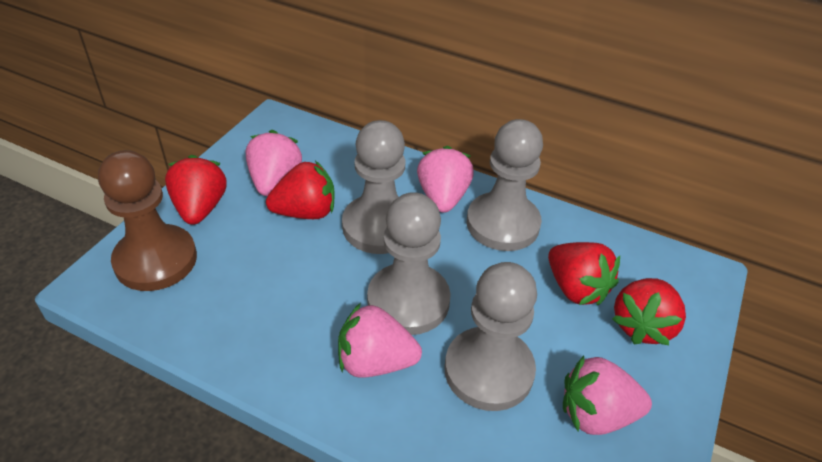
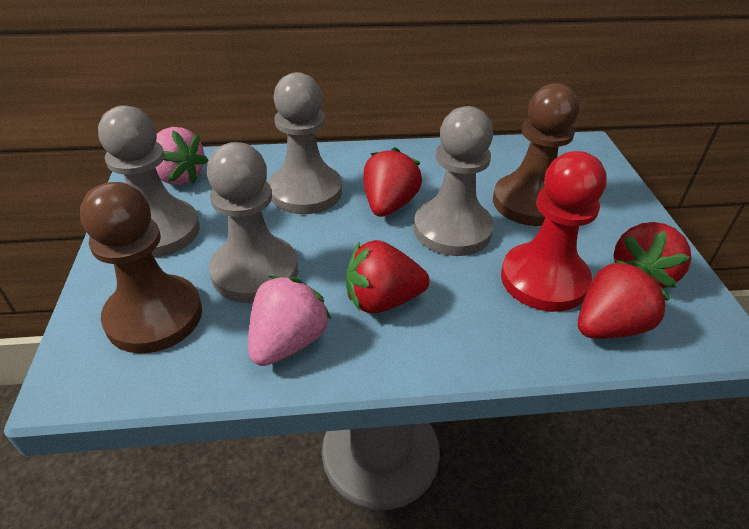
brown pawn: [98,150,197,291] = 1 -> [80,182,202,353] [493,83,579,226] = 2
pink strawberry: [246,130,302,196] [338,303,422,378] [417,146,474,213] [563,356,652,435] = 4 -> [155,127,208,185] [248,276,331,366] = 2
red pawn: none = 0 -> [501,151,607,312] = 1

